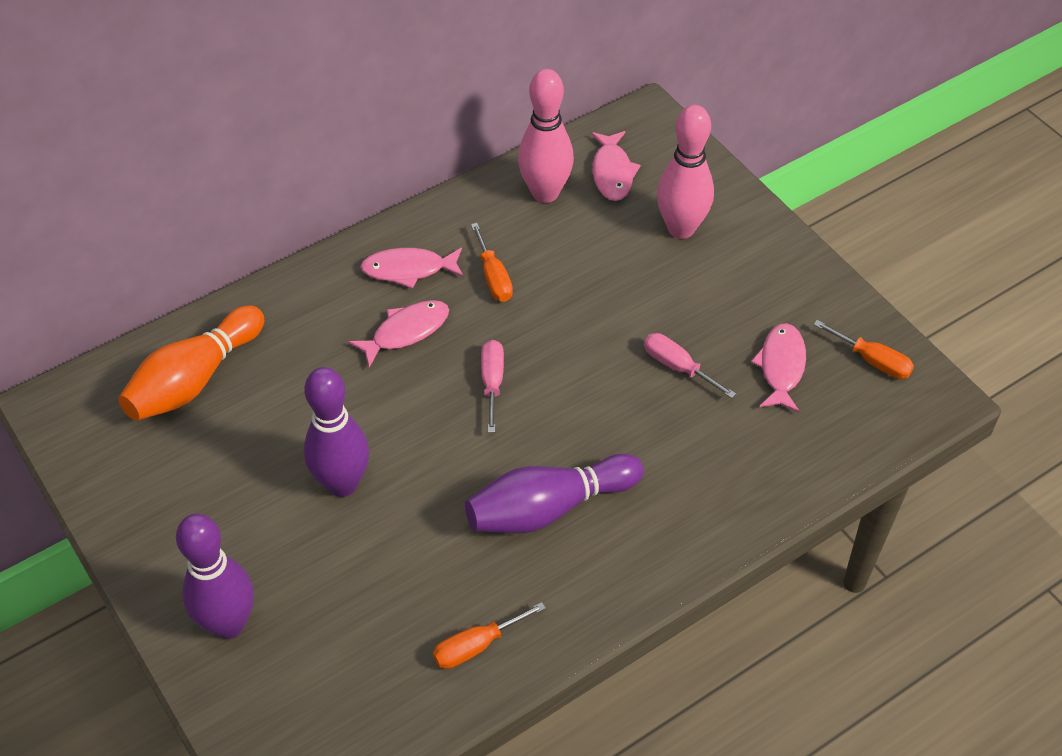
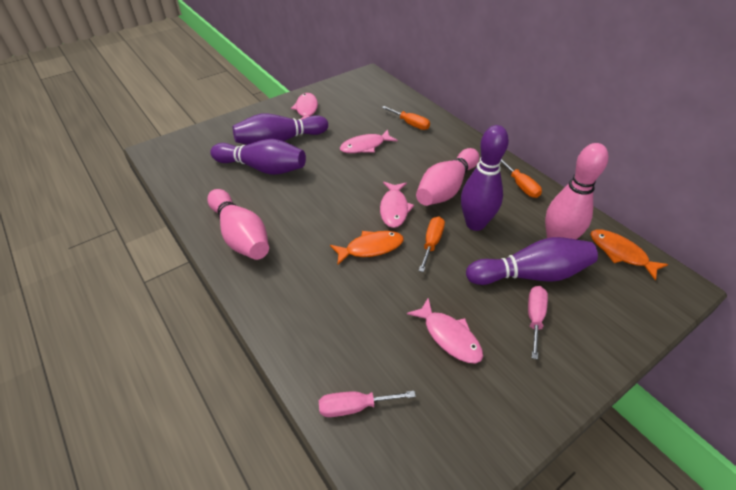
orange bowling pin: [118,306,264,421] = 1 -> none = 0
orange fish: none = 0 -> [330,231,404,265] [590,229,668,280] = 2
pink bowling pin: [518,69,574,203] [657,105,714,239] = 2 -> [207,189,269,260] [416,148,479,206] [545,143,608,240] = 3
purple bowling pin: [176,514,254,639] [304,367,369,497] [465,454,644,534] = 3 -> [210,139,306,175] [233,114,328,145] [461,125,509,231] [466,237,598,285] = 4

